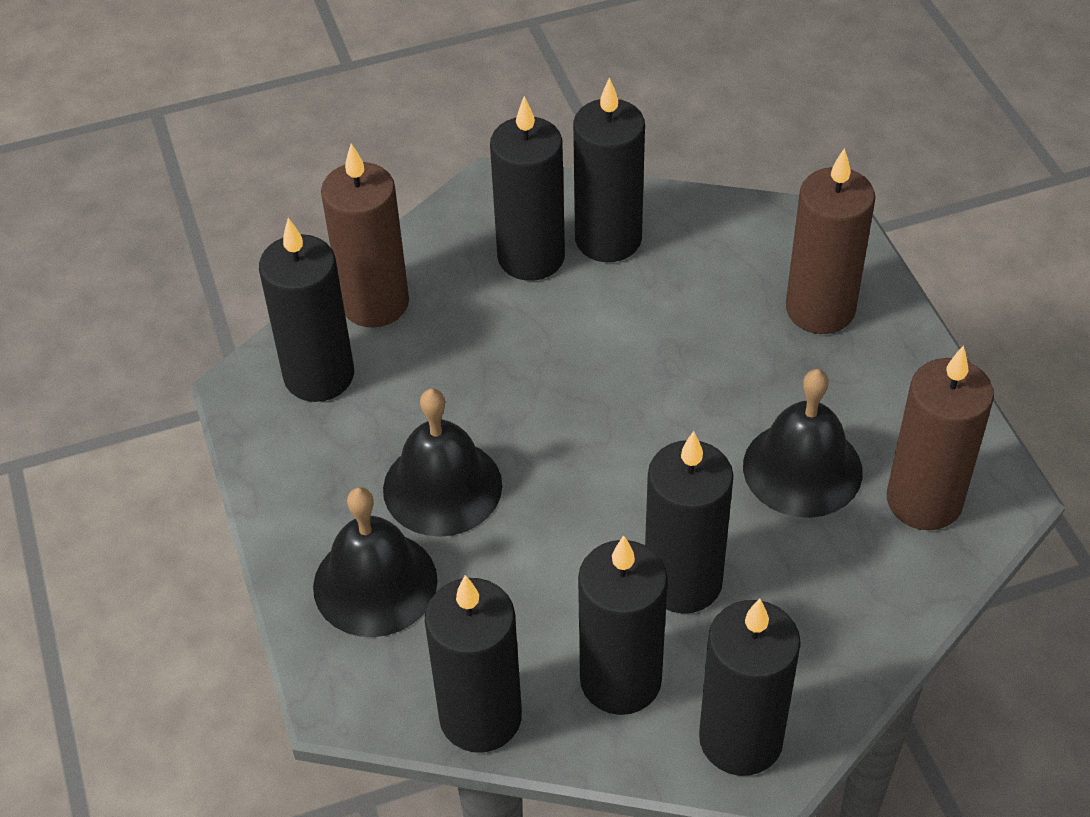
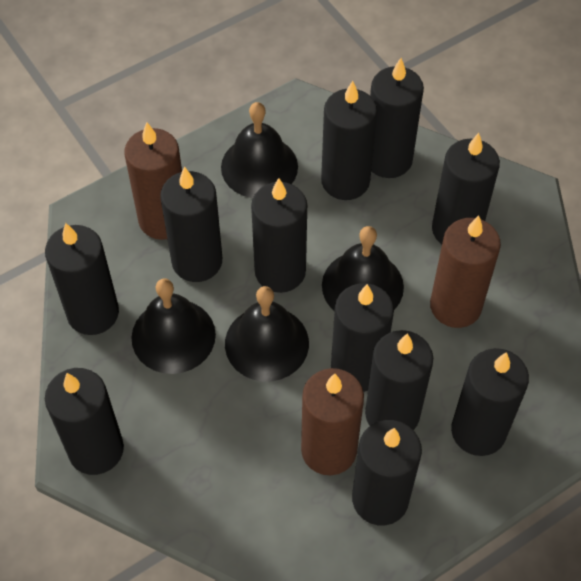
black bell: [313,487,438,637] [383,388,502,537] [743,369,863,518] = 3 -> [131,279,216,374] [221,102,298,198] [225,286,309,381] [322,226,404,311] = 4
black candle: [259,218,354,402] [425,575,522,753] [490,96,565,281] [573,77,645,262] [578,535,668,715] [645,431,734,614] [699,598,801,776] = 7 -> [45,223,119,335] [45,368,124,475] [160,167,222,282] [251,178,307,293] [321,81,377,200] [331,283,394,392] [352,420,422,525] [365,330,433,430] [370,58,424,178] [432,133,500,244] [451,348,529,456] = 11

